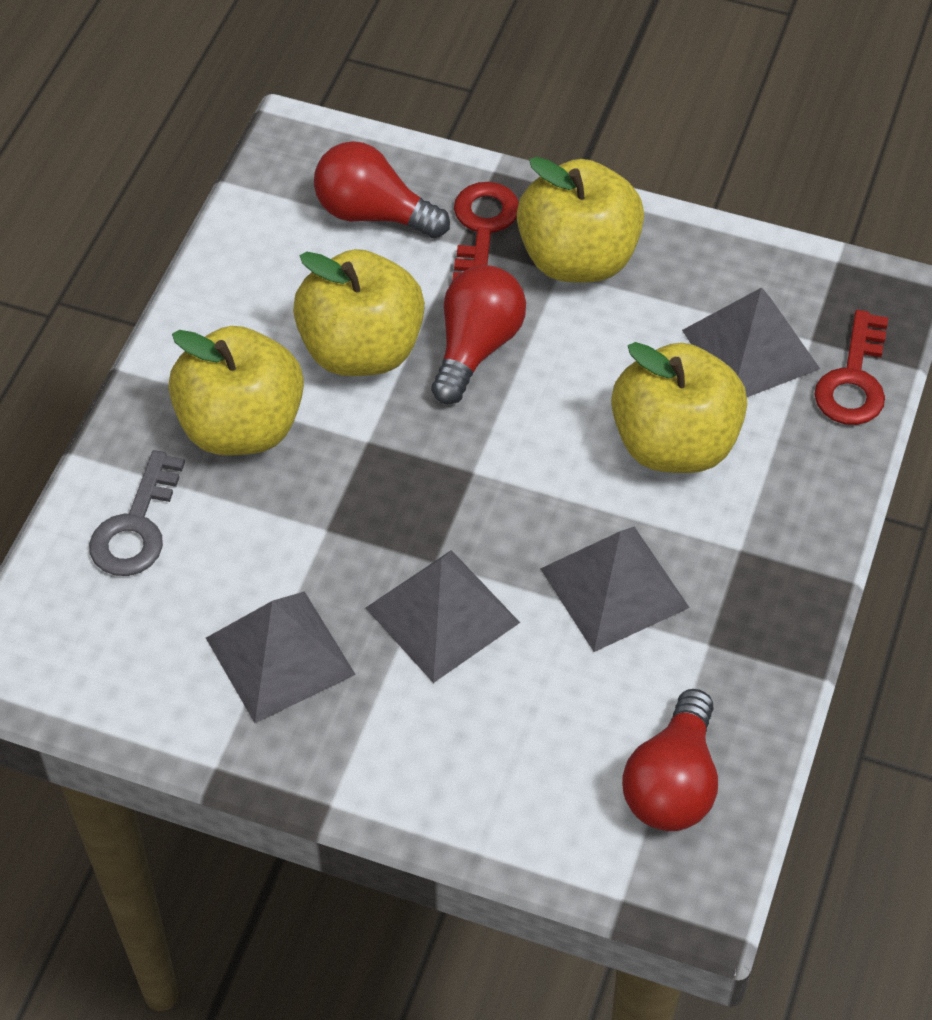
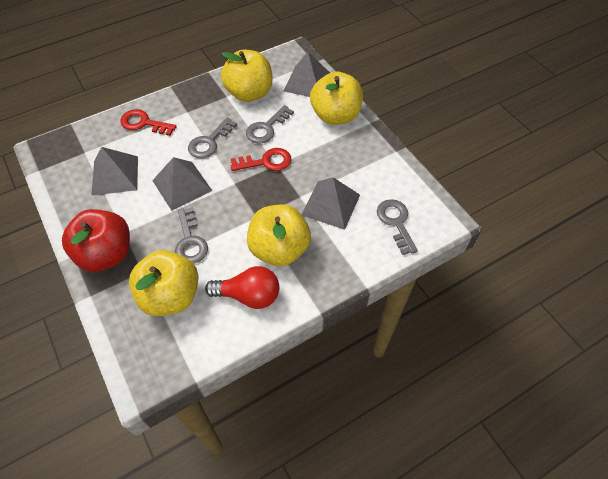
grey key: [89,450,185,576] = 1 -> [175,207,208,264] [188,118,237,158] [246,105,294,144] [377,199,418,255] = 4
red apple: none = 0 -> [62,209,130,272] = 1
red light bulb: [314,141,450,238] [431,265,526,404] [622,689,718,831] = 3 -> [205,266,279,309] = 1

